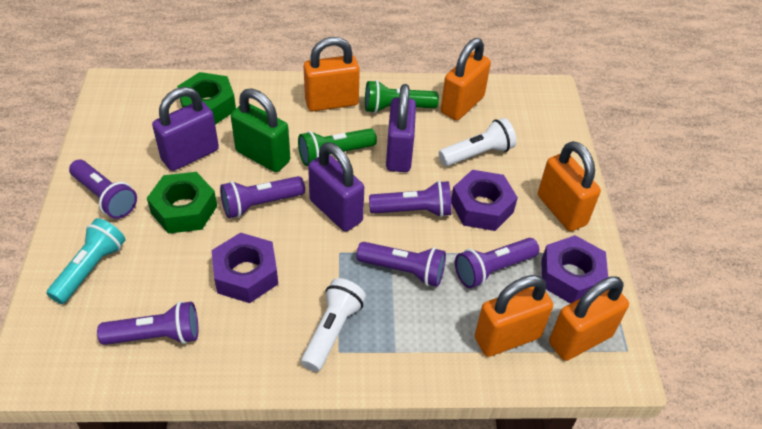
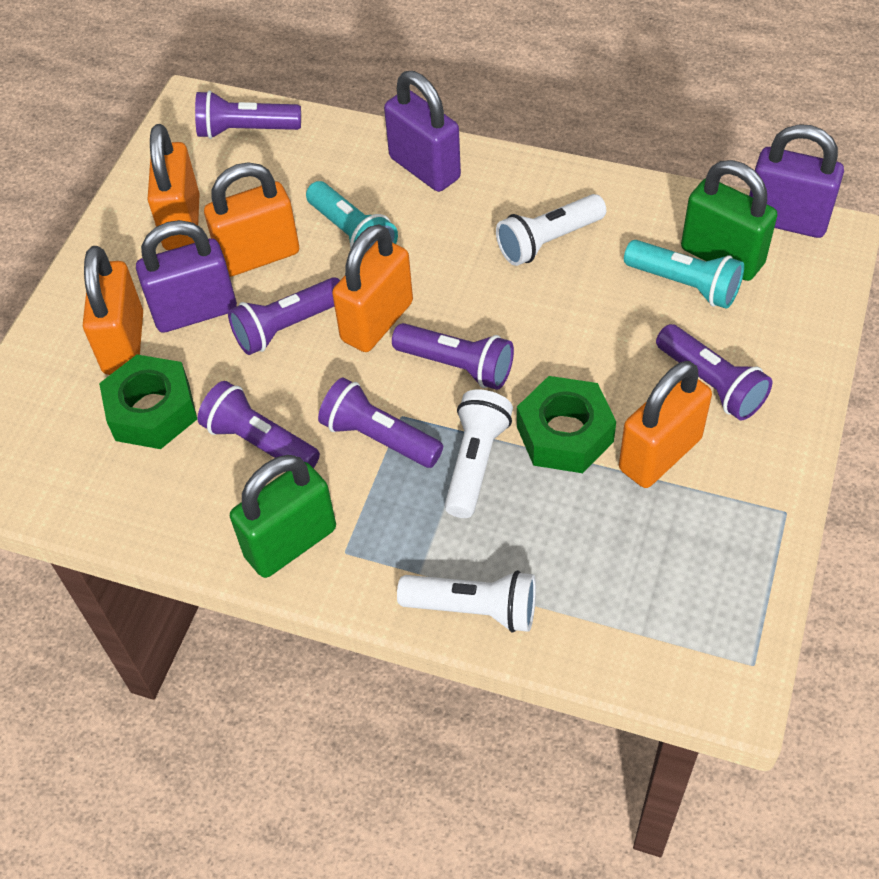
green flashlight: [298,128,377,166] [365,80,439,113] = 2 -> none = 0
green padlock: [231,88,290,172] = 1 -> [230,455,336,578] [681,160,777,281] = 2
purple nut: [212,233,278,303] [451,170,518,231] [541,235,608,304] = 3 -> none = 0
turquoise flashlight: [46,218,125,304] = 1 -> [306,181,398,253] [624,240,744,309] = 2
white flashlight: [301,278,366,372] [439,118,517,166] = 2 -> [397,570,536,633] [445,390,513,518] [496,194,606,266] = 3

